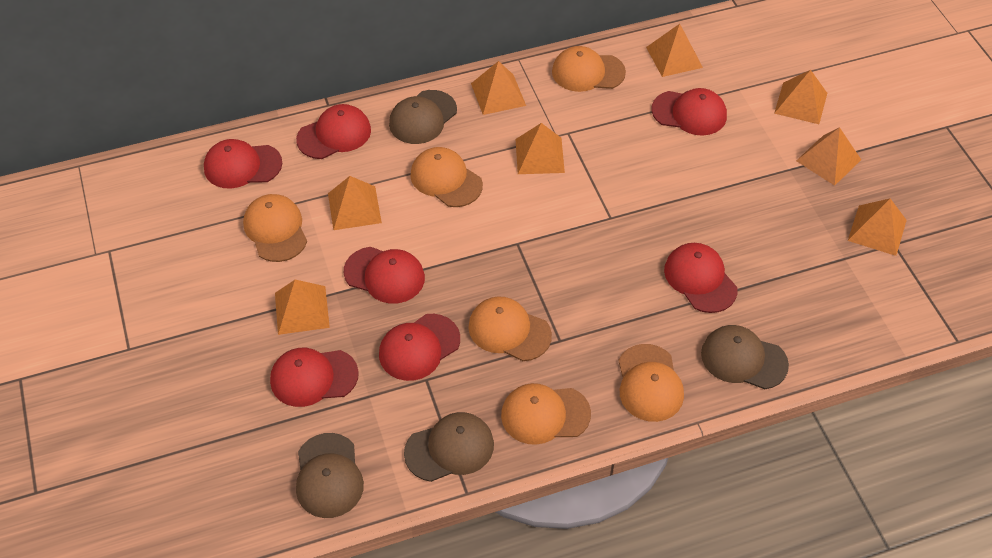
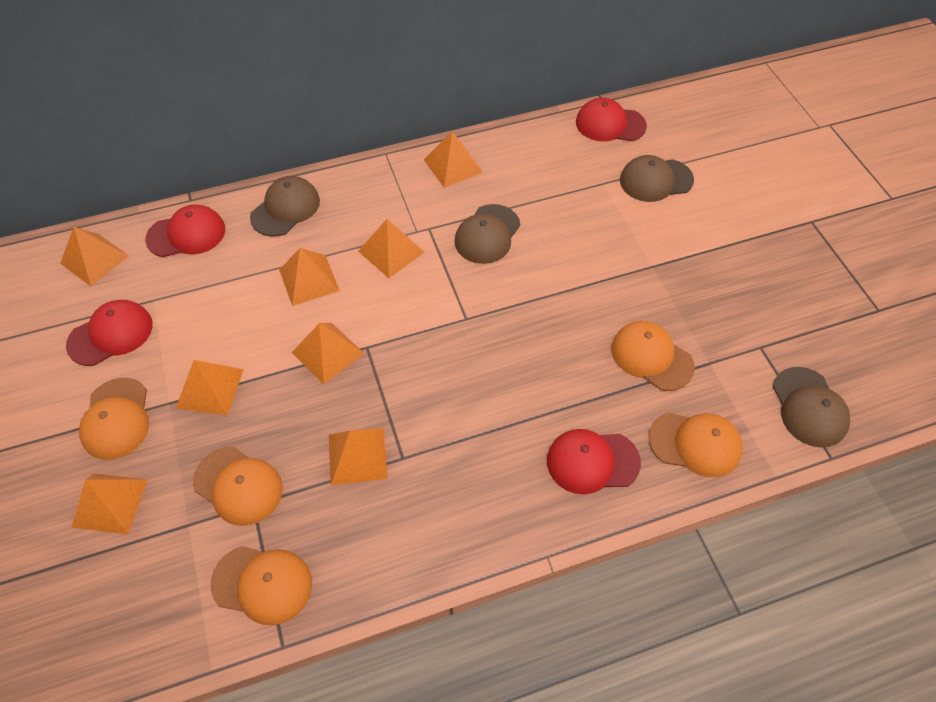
orange cap: [243,194,307,262] [410,147,483,207] [468,296,552,361] [501,383,591,445] [552,46,626,92] [619,344,684,422] = 6 -> [79,378,149,460] [193,447,283,526] [211,546,312,625] [611,321,695,391] [649,413,743,478] = 5
red cap: [204,139,282,189] [270,348,359,407] [296,104,371,159] [344,247,425,304] [379,314,460,381] [651,88,727,136] [664,243,738,313] = 7 -> [66,300,153,366] [145,205,225,257] [547,429,641,494] [576,98,647,141] = 4

